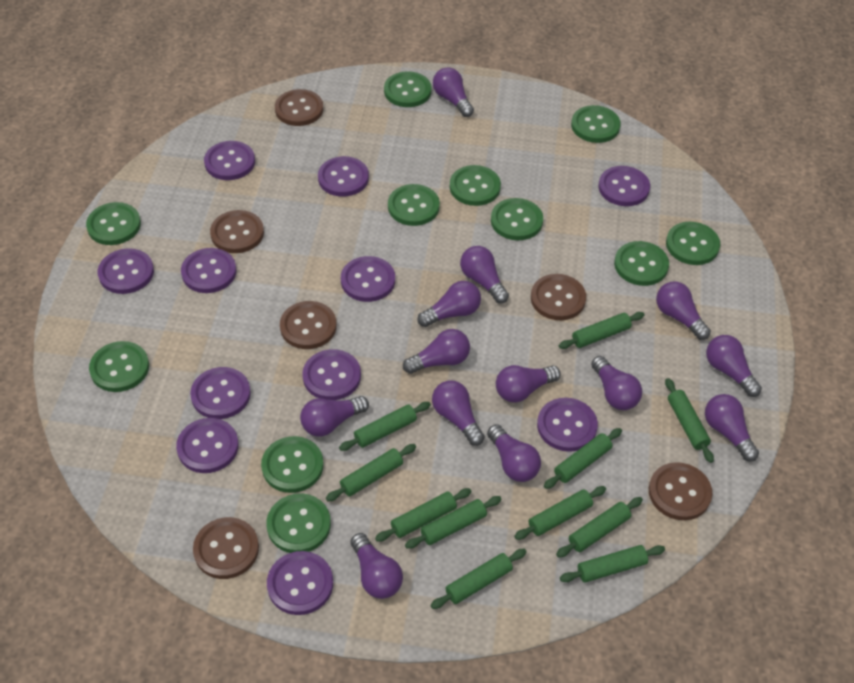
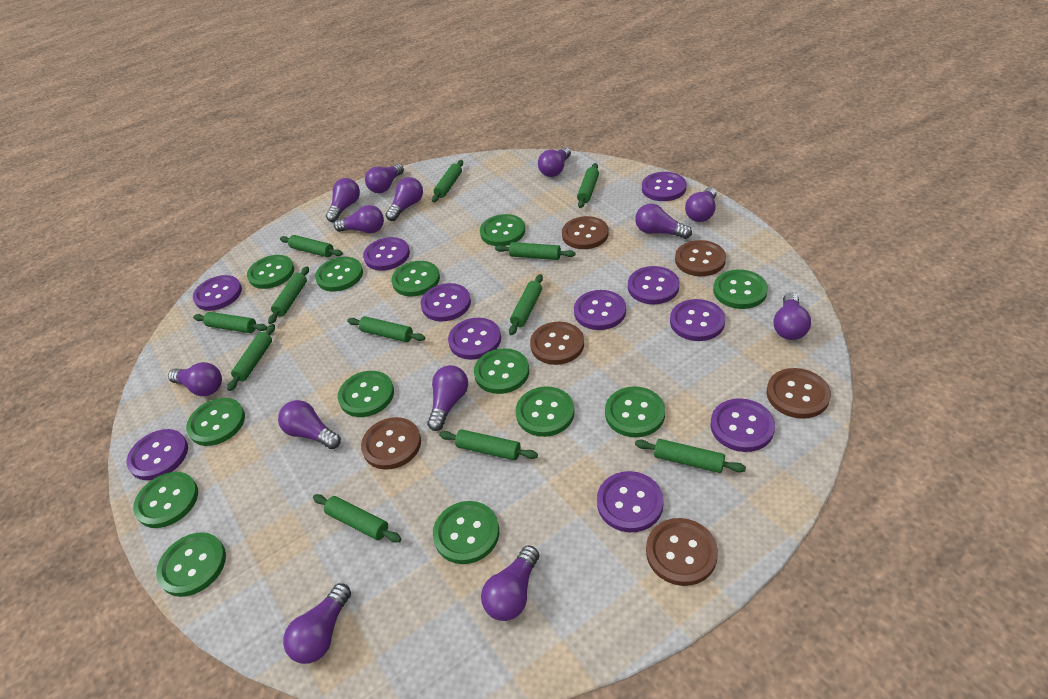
green button: [86,202,141,245] [89,341,149,392] [261,436,323,493] [266,493,331,553] [384,71,432,107] [388,184,440,226] [450,165,501,206] [491,198,543,240] [571,105,621,143] [614,241,669,286] [666,222,720,265] = 11 -> [133,472,198,528] [156,532,226,597] [186,398,245,446] [247,255,294,289] [315,257,363,291] [338,371,394,417] [392,261,440,296] [433,501,499,564] [474,348,529,394] [480,214,525,246] [516,386,575,437] [605,386,665,437] [713,270,768,309] = 13
green rolling pin: [326,444,416,501] [339,402,431,451] [375,488,472,542] [405,496,502,549] [431,549,527,609] [514,486,606,540] [544,428,622,489] [556,497,643,558] [559,312,644,349] [560,545,665,583] [665,378,714,463] = 11 -> [193,312,267,333] [227,324,275,391] [268,266,309,324] [280,235,343,257] [313,494,401,543] [347,316,425,342] [432,160,463,202] [439,429,538,460] [495,242,576,260] [509,274,543,335] [577,163,599,208] [635,439,746,473] = 12

